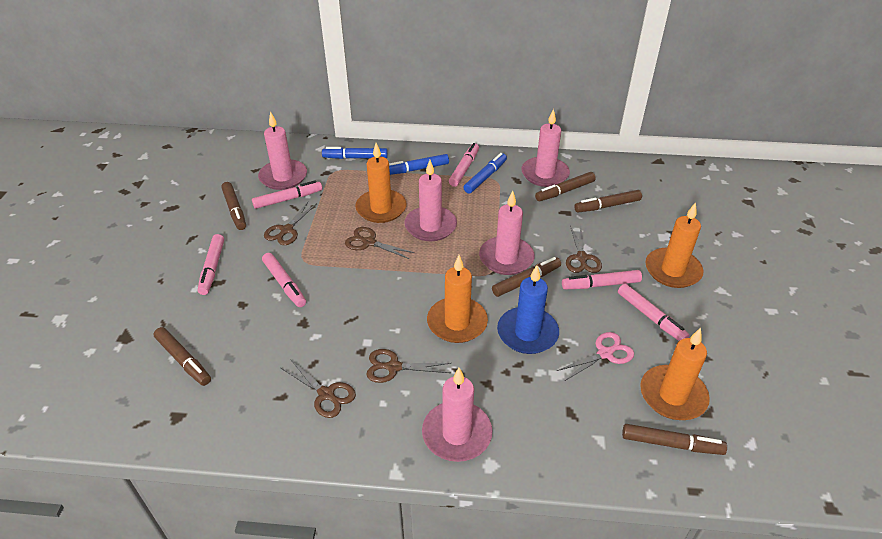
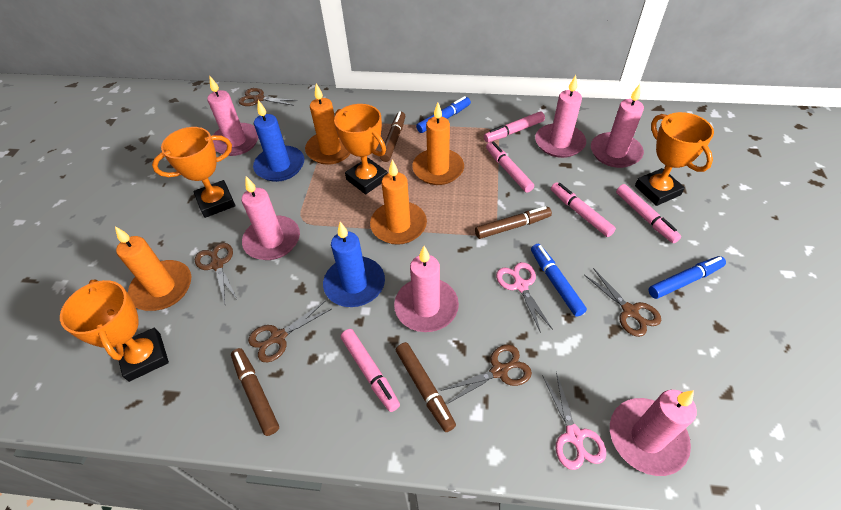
blue candle: [497,265,559,354] = 1 -> [253,100,304,182] [323,222,385,307] = 2
brown marker: [153,327,211,386] [221,182,246,230] [492,257,561,297] [535,172,596,201] [574,190,642,213] [622,424,727,455] = 6 -> [231,348,279,436] [380,111,405,162] [396,342,456,432] [475,206,552,239] = 4
orange trophy: none = 0 -> [60,280,169,382] [152,127,235,218] [334,104,388,194] [635,112,714,206] = 4
pink candle: [258,112,307,190] [404,160,457,241] [422,368,492,462] [479,191,535,275] [521,109,570,187] = 5 -> [207,76,258,156] [241,176,300,260] [394,246,459,332] [535,75,586,158] [591,84,644,168] [610,390,697,476] = 6
pink marker: [198,234,224,295] [252,181,322,209] [262,253,306,307] [449,143,479,187] [562,270,642,289] [618,284,690,341] = 6 -> [341,329,400,412] [484,112,545,142] [486,141,534,193] [551,182,616,237] [616,184,681,243] = 5
pink scissors: [557,332,634,381] = 1 -> [496,262,553,333] [542,372,606,470] = 2

